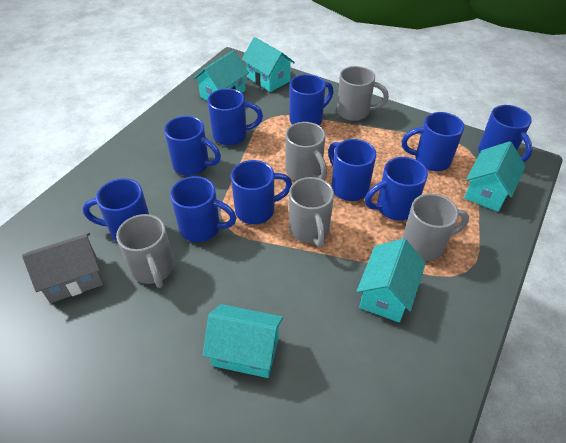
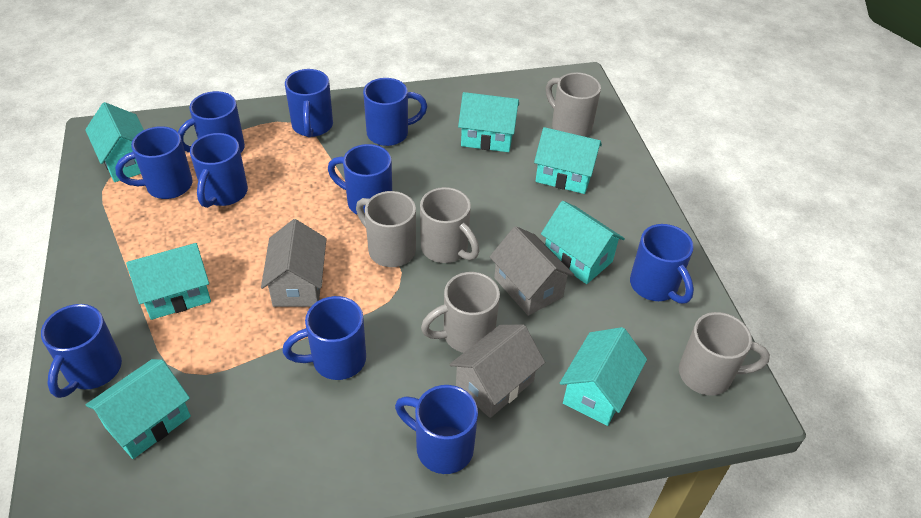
grey house: [22,233,104,303] = 1 -> [261,219,327,307] [449,325,545,418] [490,226,575,316] = 3
turquoise house: [193,50,249,100] [203,304,283,378] [241,37,295,92] [357,238,426,323] [464,141,525,212] = 5 -> [85,102,144,182] [86,359,191,459] [126,243,211,320] [458,92,519,152] [534,127,602,194] [541,201,625,284] [560,327,647,426] = 7

